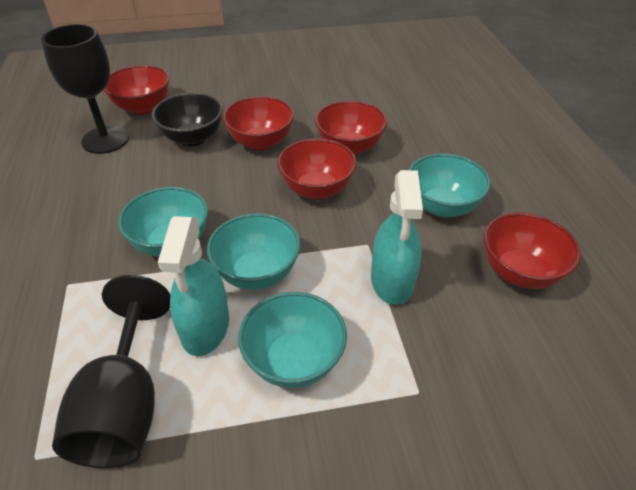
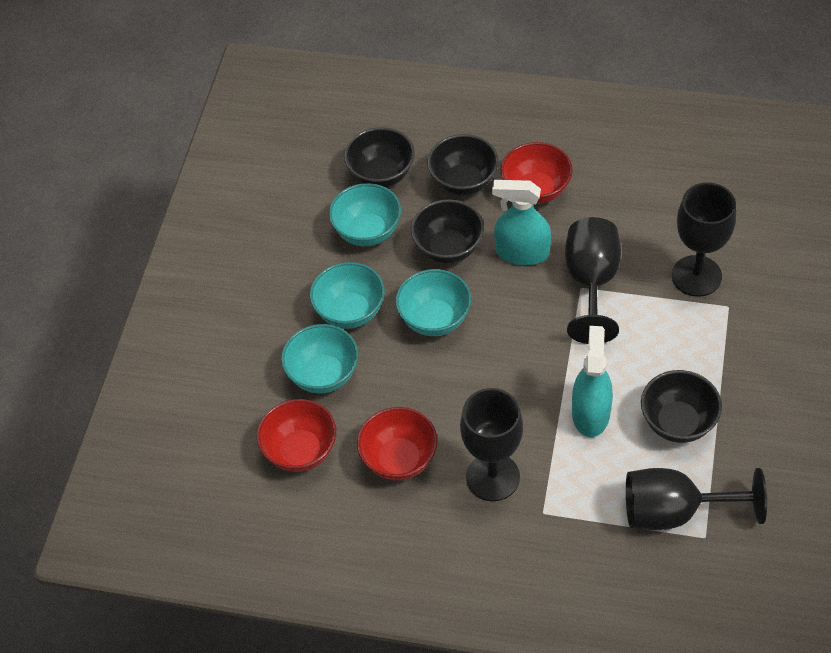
black bowl: [152,92,223,146] = 1 -> [344,127,415,187] [411,199,484,264] [427,134,499,195] [641,370,722,443] = 4
black goblet: [41,24,129,154] [52,275,170,468] = 2 -> [460,388,523,501] [565,217,621,344] [626,468,767,530] [672,182,736,297] = 4
red bowl: [104,65,169,115] [223,96,294,151] [277,138,357,200] [315,101,387,155] [484,213,581,289] = 5 -> [257,399,336,472] [357,407,438,481] [501,142,573,204] = 3

